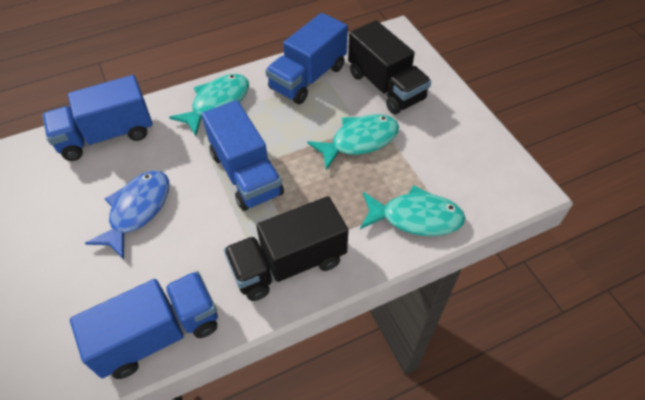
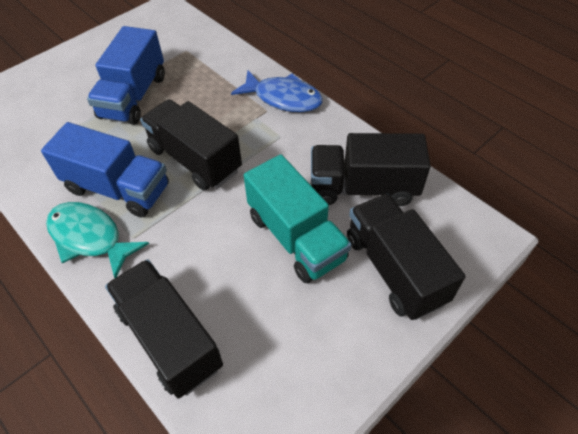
black truck: [224,196,348,301] [348,20,431,114] = 2 -> [105,259,223,398] [140,99,242,191] [311,133,431,206] [347,194,465,320] = 4
blue truck: [42,75,153,161] [70,271,218,379] [202,100,284,211] [265,13,348,104] = 4 -> [41,122,169,218] [87,26,165,125] = 2
turquoise fish: [169,74,249,136] [307,114,399,170] [360,185,465,236] = 3 -> [46,202,149,278] = 1
turquoise truck: none = 0 -> [244,154,352,283] = 1

